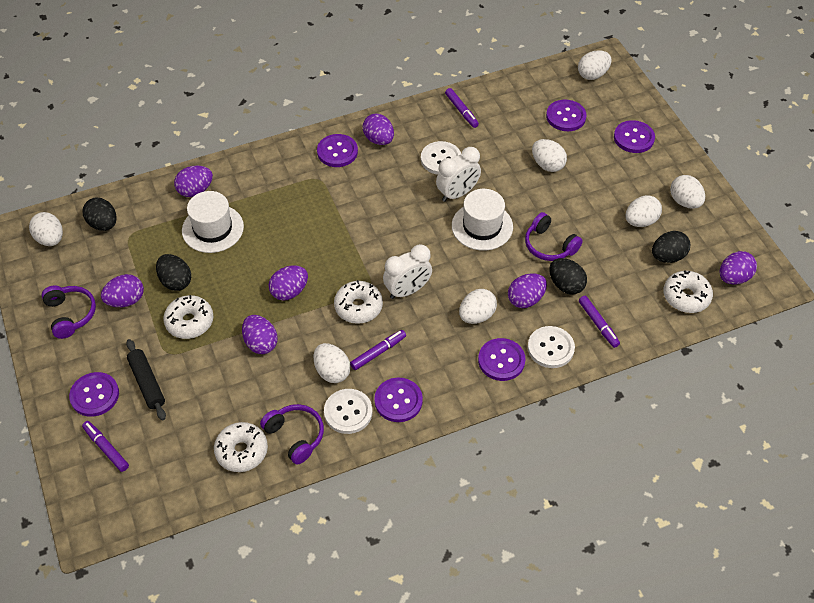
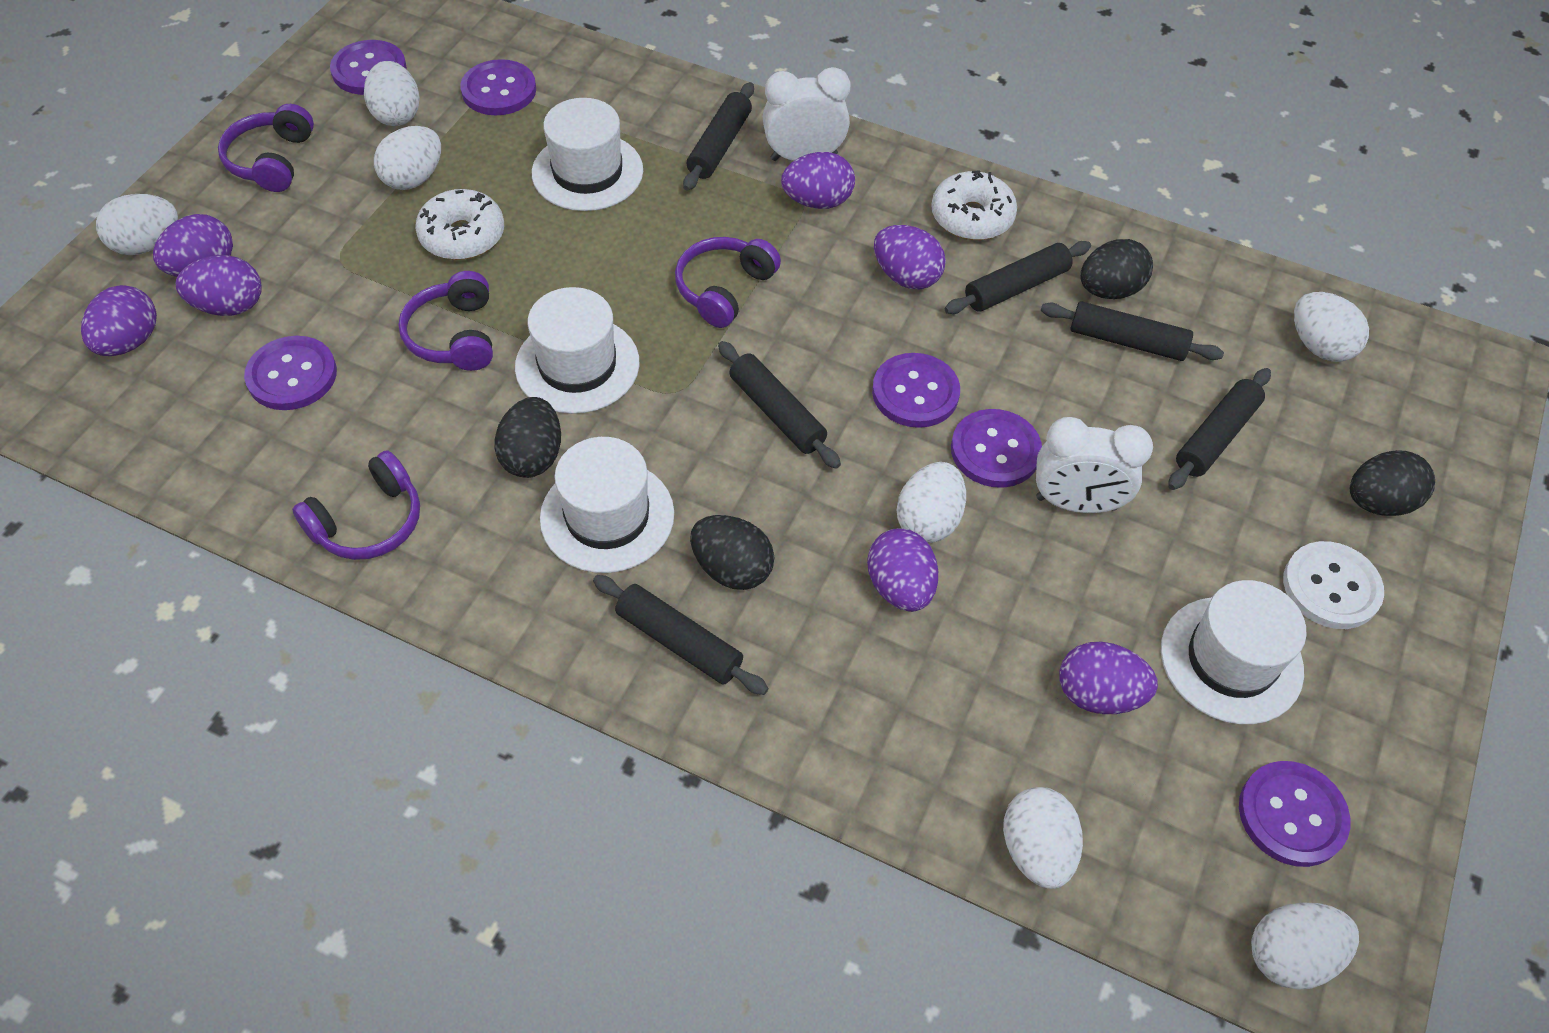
black rolling pin: [126,339,166,420] = 1 -> [593,575,768,695] [683,82,754,191] [718,341,841,469] [945,241,1091,314] [1041,301,1224,361] [1168,368,1271,490] = 6
purple headphones: [41,285,96,339] [260,404,324,465] [525,212,583,261] = 3 -> [218,104,314,192] [292,450,420,560] [398,271,493,371] [675,237,781,328] = 4
purple marker: [82,421,129,472] [350,330,406,370] [445,88,479,128] [579,296,620,348] = 4 -> none = 0
white button: [324,389,372,434] [421,141,461,175] [528,326,575,368] = 3 -> [1283,541,1384,629] = 1
white donut: [163,295,214,339] [214,422,268,472] [334,280,383,324] [663,270,713,313] = 4 -> [415,189,504,260] [931,170,1017,240] = 2
white hat: [182,191,244,253] [452,189,513,251] = 2 -> [515,287,640,414] [532,98,643,211] [540,437,674,573] [1161,580,1307,724] = 4

